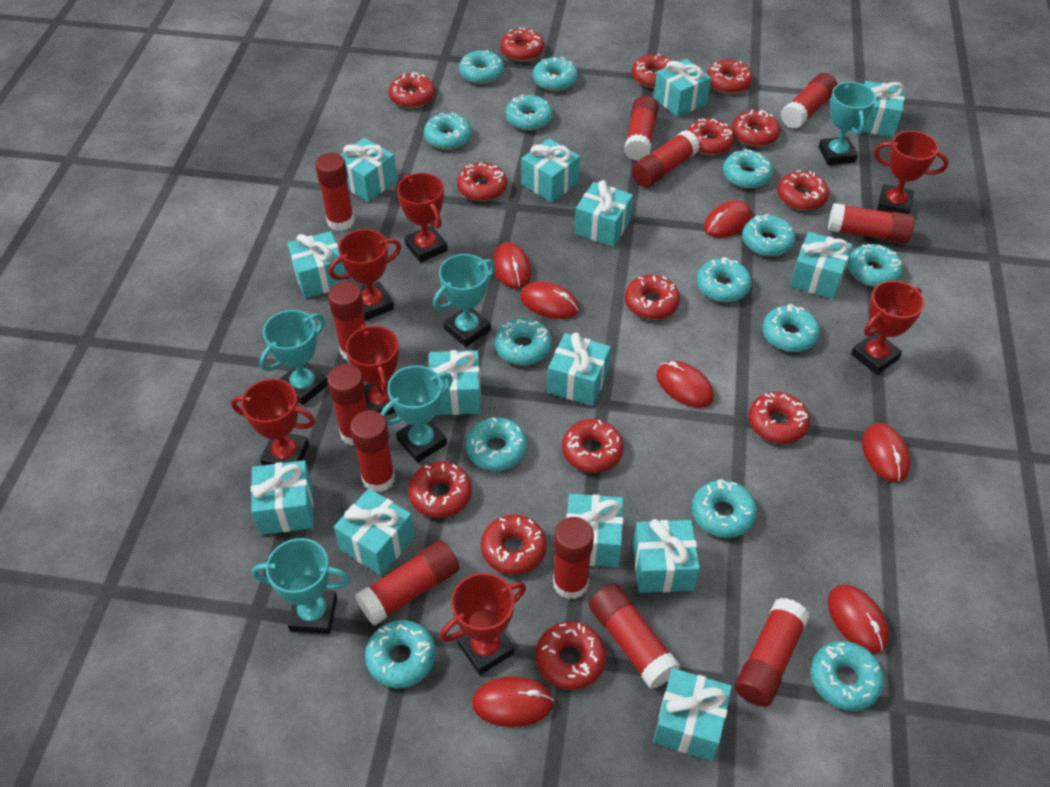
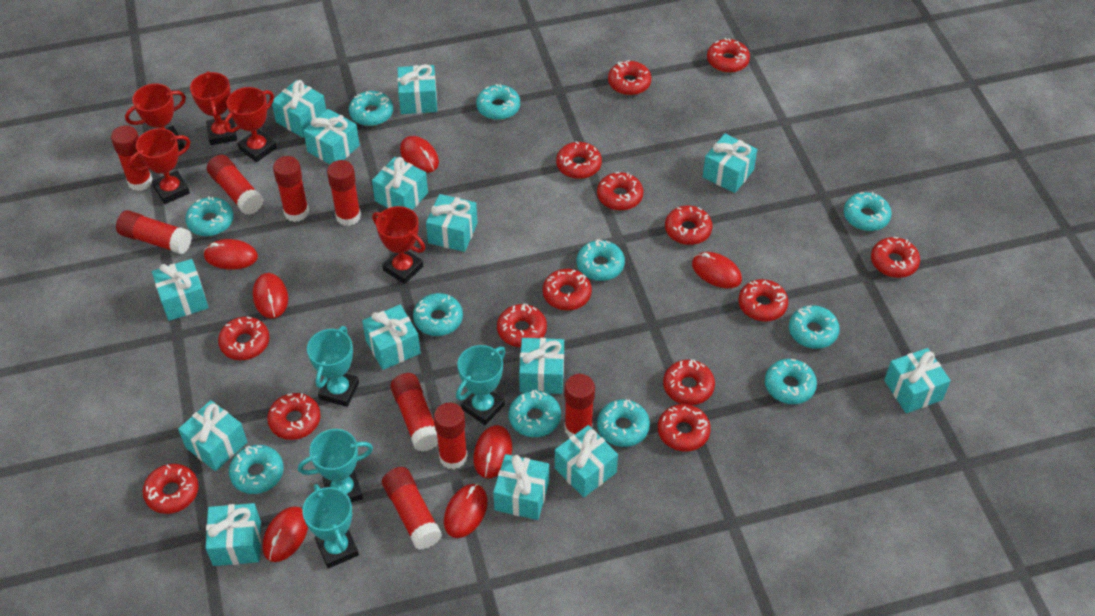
red glue stick: [315,153,354,231] [327,364,368,446] [328,282,366,361] [350,410,395,492] [355,540,459,626] [553,517,594,599] [589,583,680,689] [624,96,659,161] [632,130,700,187] [735,598,810,707] [780,73,838,129] [828,203,914,243] = 12 -> [111,125,153,191] [116,210,192,254] [207,155,264,215] [273,156,309,222] [327,160,361,226] [382,467,442,550] [390,373,438,451] [434,403,468,470] [564,374,595,437] = 9
red trophy: [231,379,315,465] [328,229,401,321] [345,324,399,416] [397,173,447,263] [440,573,526,675] [851,281,924,375] [874,131,949,214] = 7 -> [125,84,186,151] [128,128,190,204] [190,71,237,145] [223,87,277,162] [372,206,425,284] = 5
turquoise donut: [365,620,436,688] [424,112,472,150] [459,50,504,84] [466,417,527,471] [495,318,552,365] [506,95,553,131] [533,57,578,91] [692,479,757,538] [696,257,752,302] [723,149,773,189] [742,214,796,256] [762,304,820,352] [811,641,884,711] [848,244,903,287] = 14 -> [185,196,234,236] [229,445,284,494] [349,91,393,126] [413,293,463,336] [476,84,520,120] [509,390,561,437] [576,239,625,281] [597,399,650,447] [765,359,817,404] [789,305,840,349] [844,192,892,231] = 11
turquoise trophy: [252,538,350,634] [259,310,328,405] [381,365,453,463] [433,254,495,347] [819,82,876,165] = 5 -> [298,429,373,503] [302,484,359,568] [307,326,359,407] [456,345,505,425] = 4

